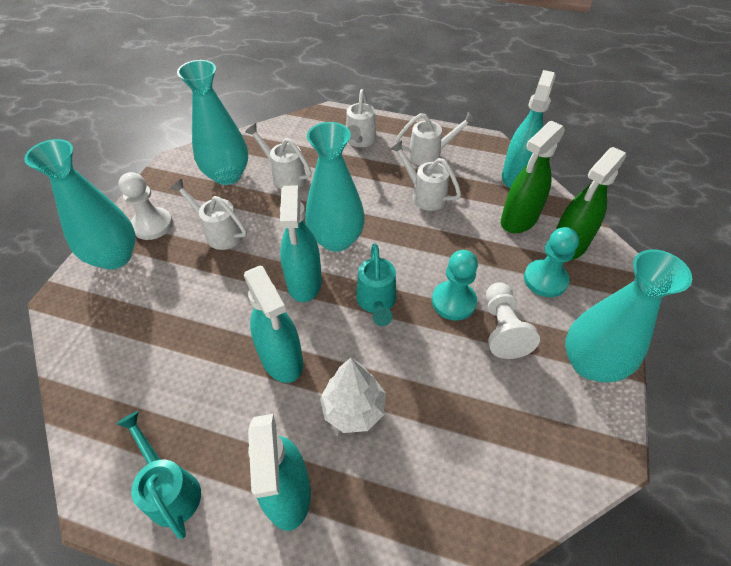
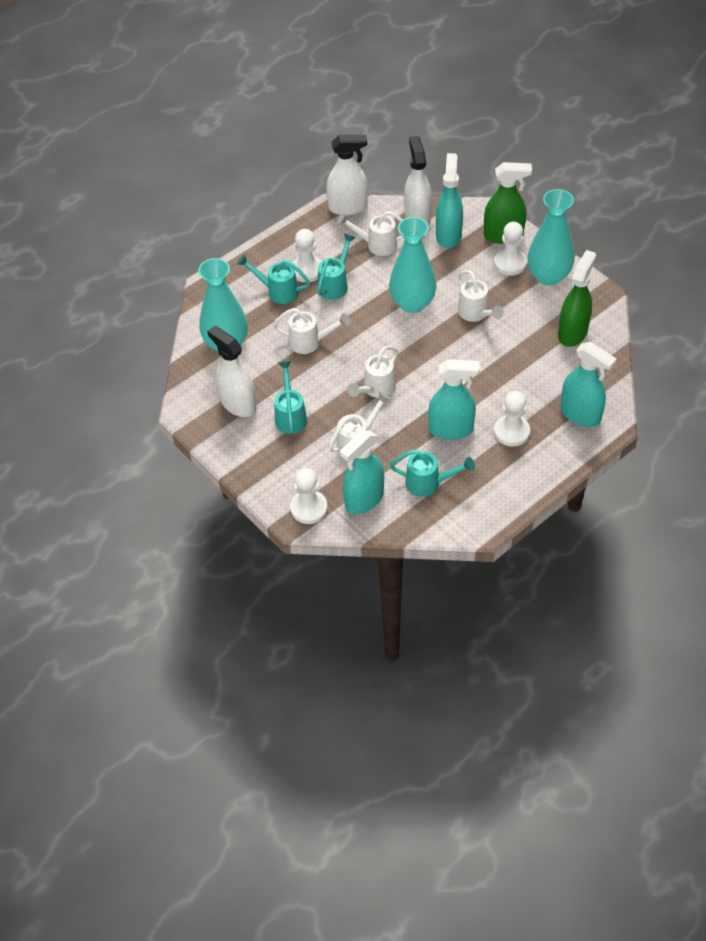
turquoise pawn: [432,250,478,321] [524,227,579,297] = 2 -> none = 0
turquoise vase: [24,139,136,270] [177,60,248,185] [305,122,365,252] [565,249,692,382] = 4 -> [198,258,248,352] [389,217,437,313] [527,189,575,286] = 3
turquoise watering can: [116,411,201,539] [356,244,396,326] = 2 -> [237,254,310,304] [274,361,307,434] [317,233,356,300] [390,450,475,497] = 4
white pawn: [119,172,173,240] [486,282,540,359] = 2 -> [290,468,328,524] [293,229,321,283] [494,221,527,276] [494,391,530,447] = 4
white spray bottle: none = 0 -> [207,326,257,417] [326,135,368,216] [404,136,432,225] = 3
white tree: [320,358,386,433] = 1 -> none = 0

